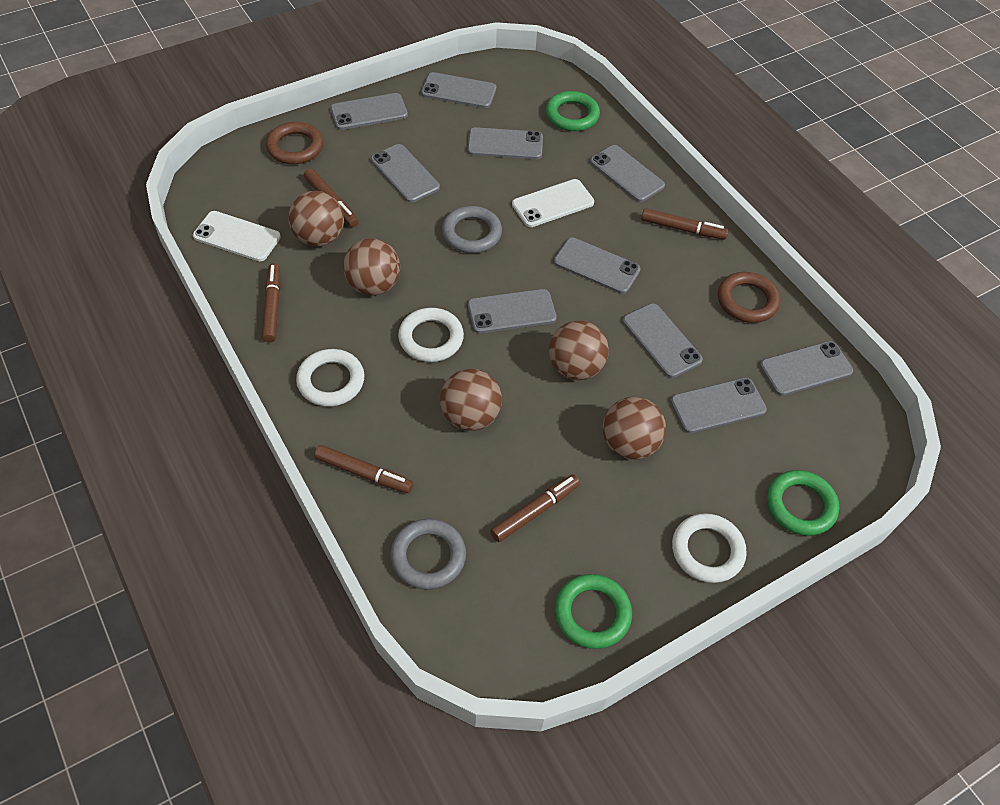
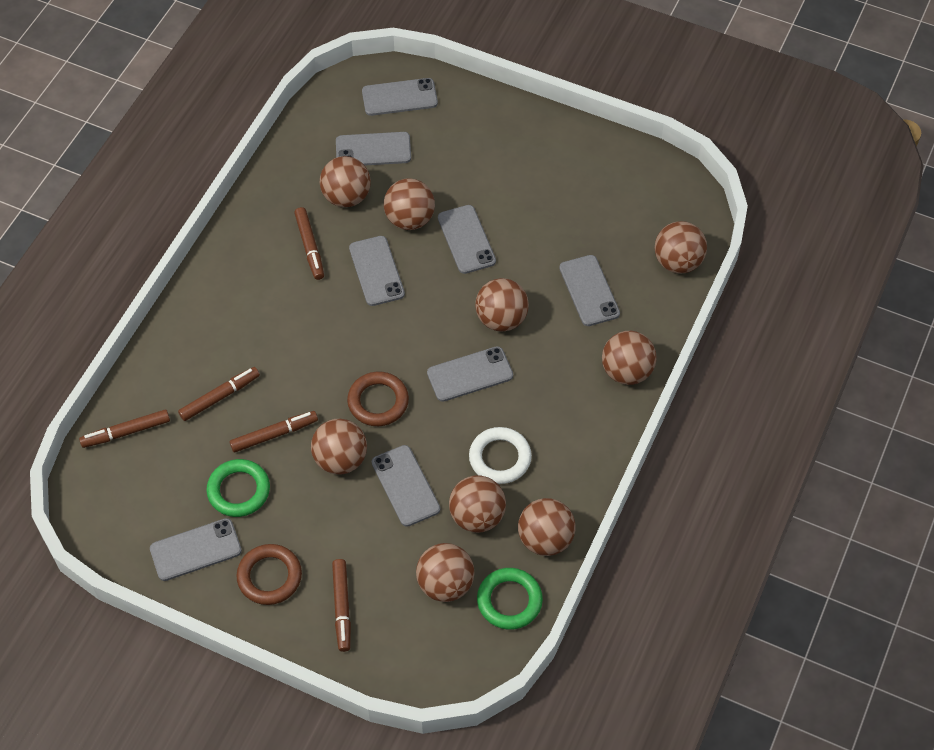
brown ball: [288,191,344,247] [343,238,400,295] [440,369,502,431] [549,320,609,380] [603,397,666,460] = 5 -> [311,419,367,475] [320,156,371,207] [384,178,435,230] [416,543,475,602] [449,475,506,533] [475,278,529,332] [518,498,576,556] [602,331,657,385] [654,221,707,273] = 9
green ring: [546,91,600,131] [555,574,632,649] [767,470,839,536] = 3 -> [206,459,270,517] [477,568,543,630] = 2
grey phone: [330,93,408,130] [371,144,440,203] [421,72,496,108] [467,127,543,160] [468,289,557,333] [554,237,641,294] [590,145,665,202] [622,303,703,378] [670,378,767,433] [760,341,853,396] = 10 -> [150,518,242,581] [336,132,411,165] [349,236,405,306] [362,78,438,116] [372,445,440,527] [427,346,513,402] [438,205,496,274] [559,255,620,326] = 8
grey ring: [390,519,466,590] [442,206,502,253] = 2 -> none = 0
white phone: [193,211,281,261] [512,179,594,227] = 2 -> none = 0
white ring: [296,349,364,407] [398,308,464,362] [672,513,747,583] = 3 -> [469,427,532,484] = 1

